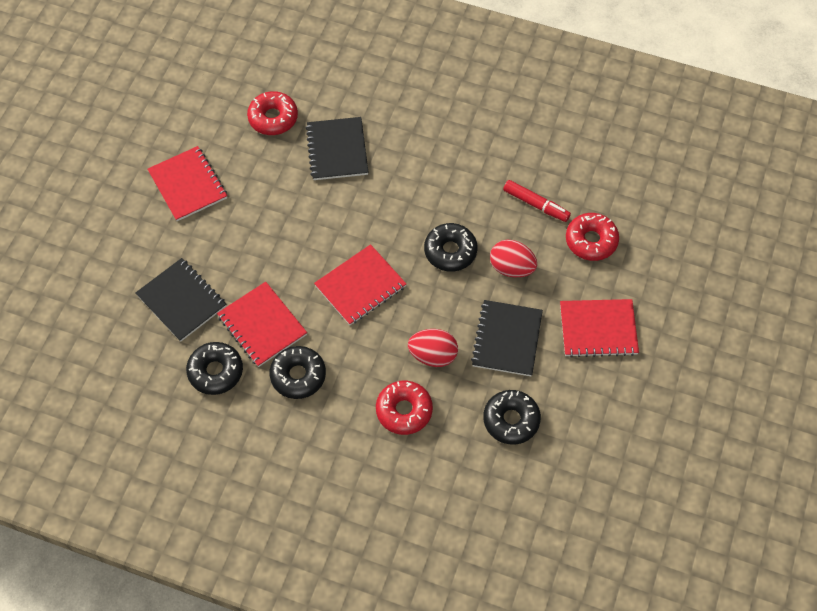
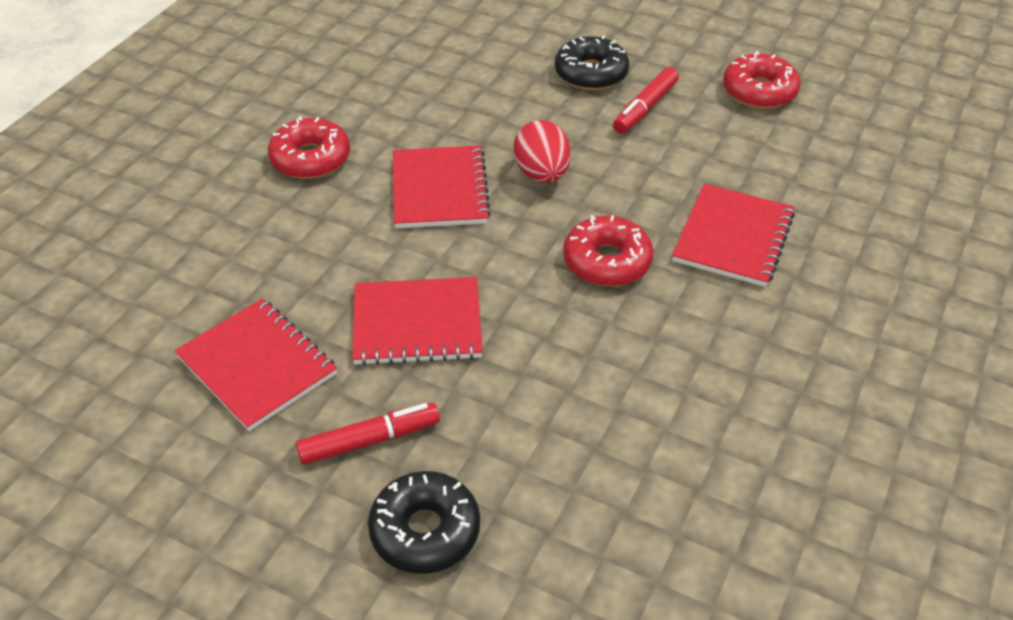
black donut: [186,342,243,395] [270,346,326,399] [424,223,478,272] [483,390,541,445] = 4 -> [368,471,480,574] [555,35,629,90] = 2
black notebook: [135,258,226,342] [306,117,369,180] [471,300,543,376] = 3 -> none = 0
red egg: [408,329,458,367] [490,240,537,277] = 2 -> [514,120,571,183] = 1
red marker: [503,180,571,222] = 1 -> [296,403,440,465] [613,67,679,134] = 2

